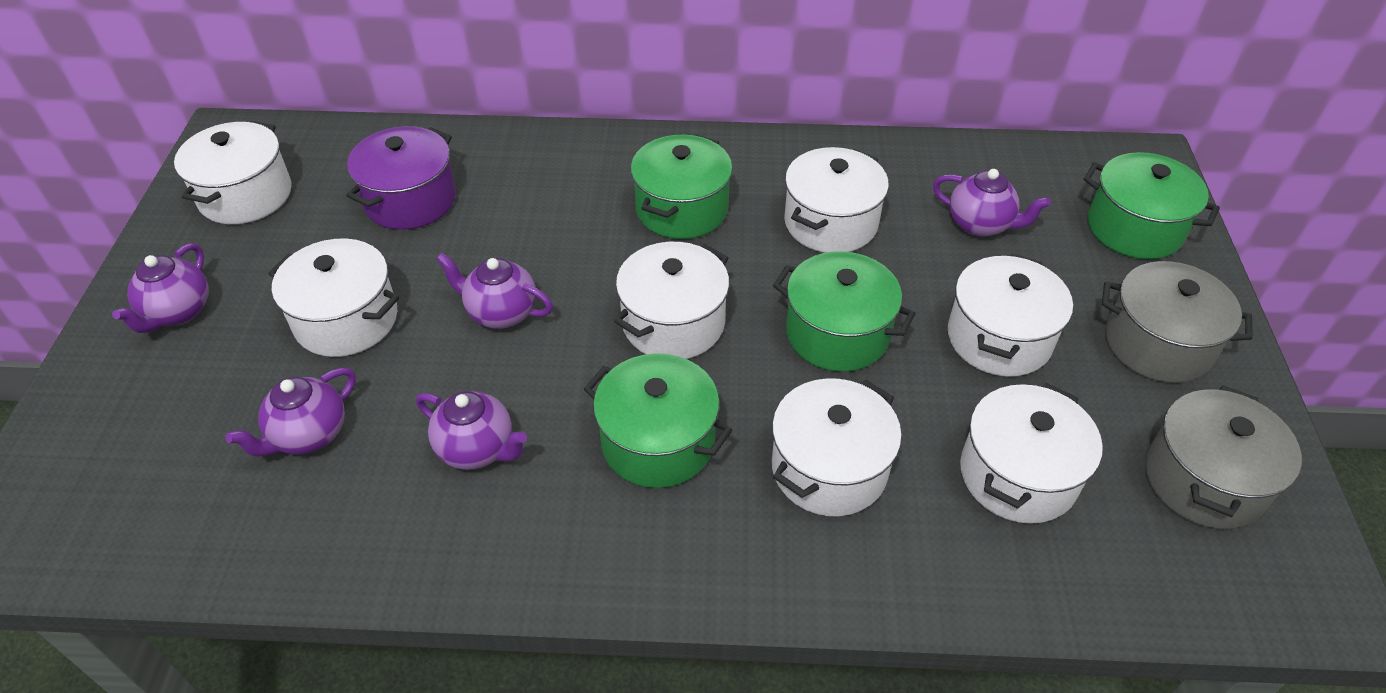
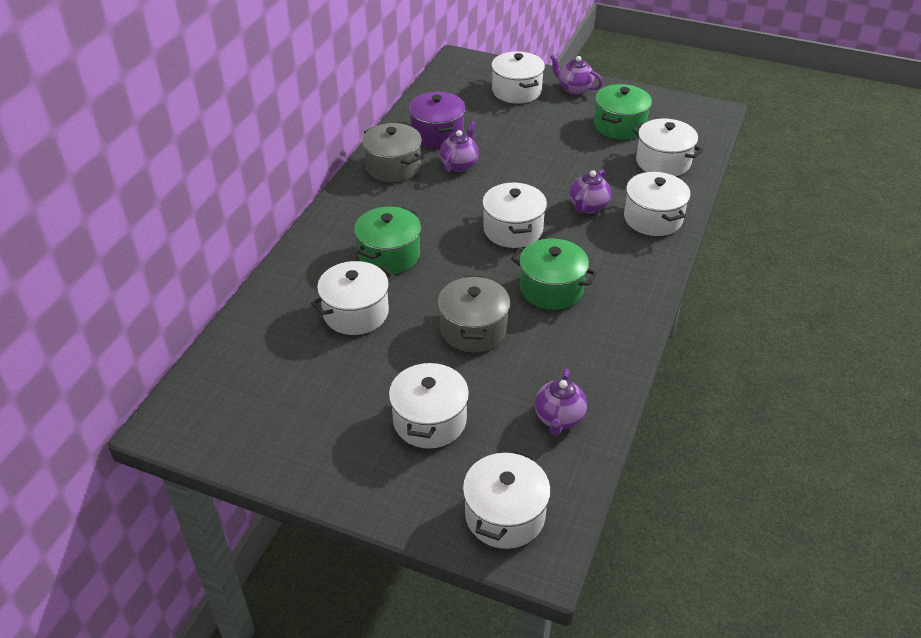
green pot: [584,353,732,488] [631,134,733,239] [773,252,916,372] [1084,152,1220,259] = 4 -> [354,207,421,274] [511,238,597,310] [594,84,652,140] = 3
purple teapot: [112,243,209,333] [226,368,356,456] [416,391,527,470] [436,253,553,329] [933,169,1051,237] = 5 -> [440,121,479,172] [535,369,587,436] [550,54,603,95] [570,169,611,213] = 4

